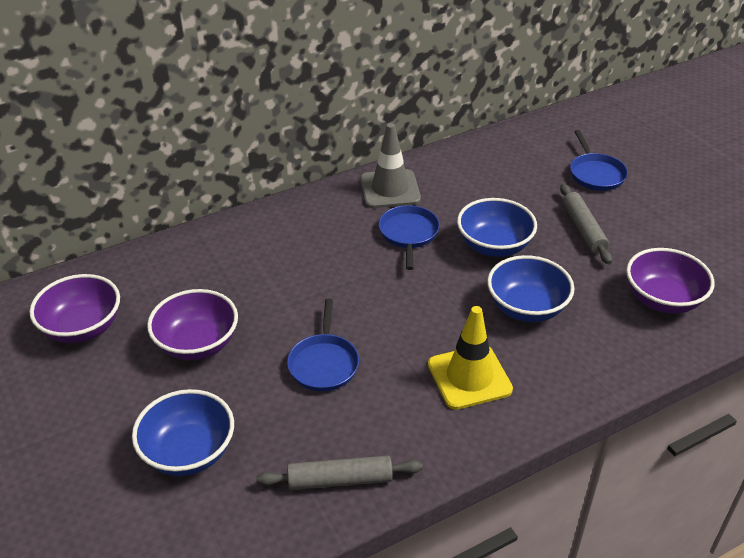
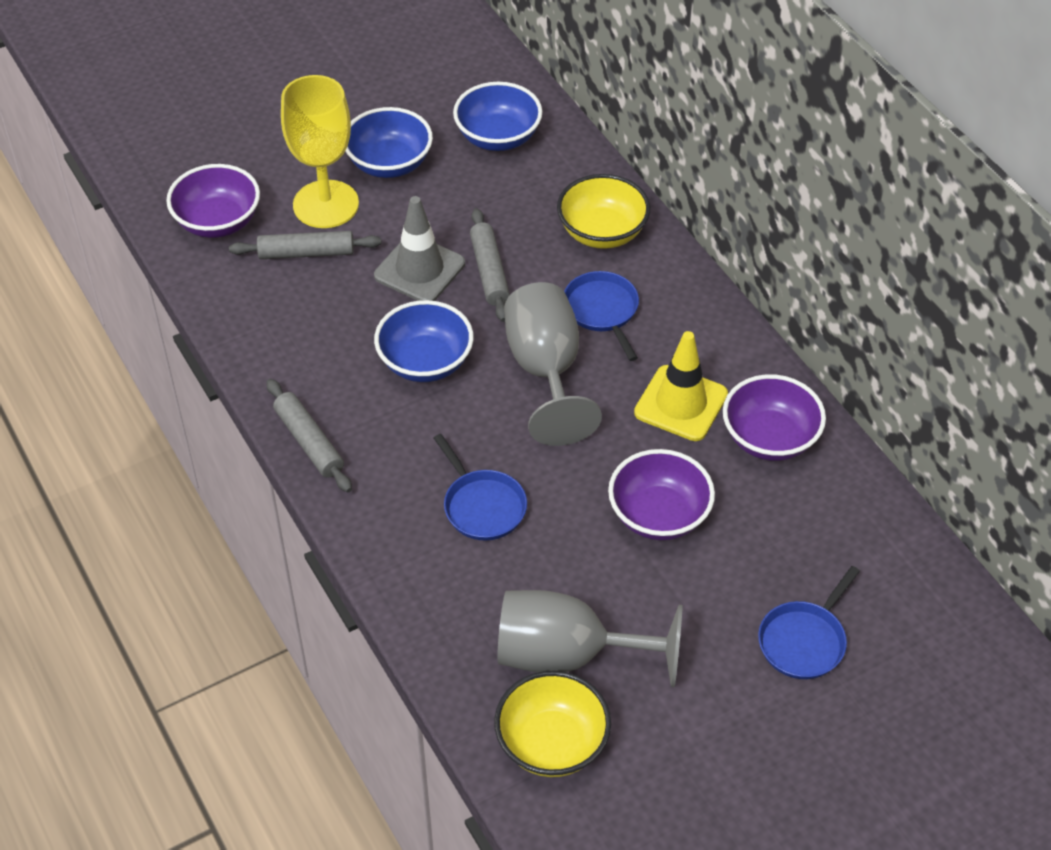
grey goblet: none = 0 -> [497,590,683,687] [504,282,602,446] = 2
grey rolling pin: [256,455,423,490] [560,184,612,264] = 2 -> [229,231,382,259] [266,379,352,492] [470,208,510,322] = 3
yellow bowl: none = 0 -> [494,671,611,777] [557,174,650,249] = 2
yellow goblet: none = 0 -> [281,75,359,228] = 1

